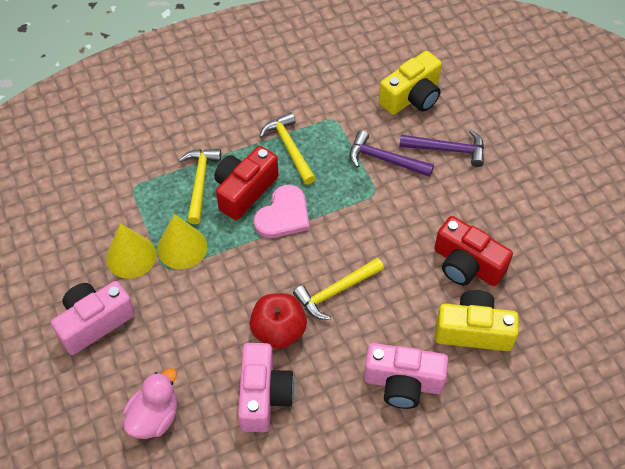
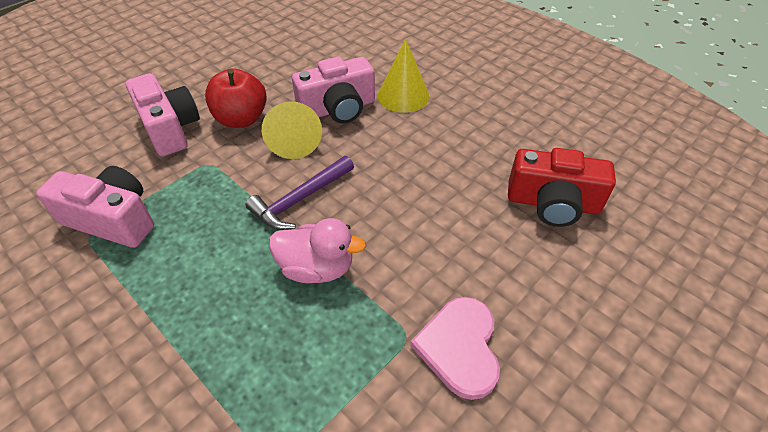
purple hammer: [349,130,434,177] [399,130,484,167] = 2 -> [245,156,354,230] = 1
red camera: [214,146,278,220] [434,216,513,286] = 2 -> [508,148,616,227] = 1
yellow camera: [379,51,442,115] [435,290,519,351] = 2 -> none = 0
yellow hammer: [179,149,221,224] [259,112,316,185] [293,258,384,320] = 3 -> none = 0

